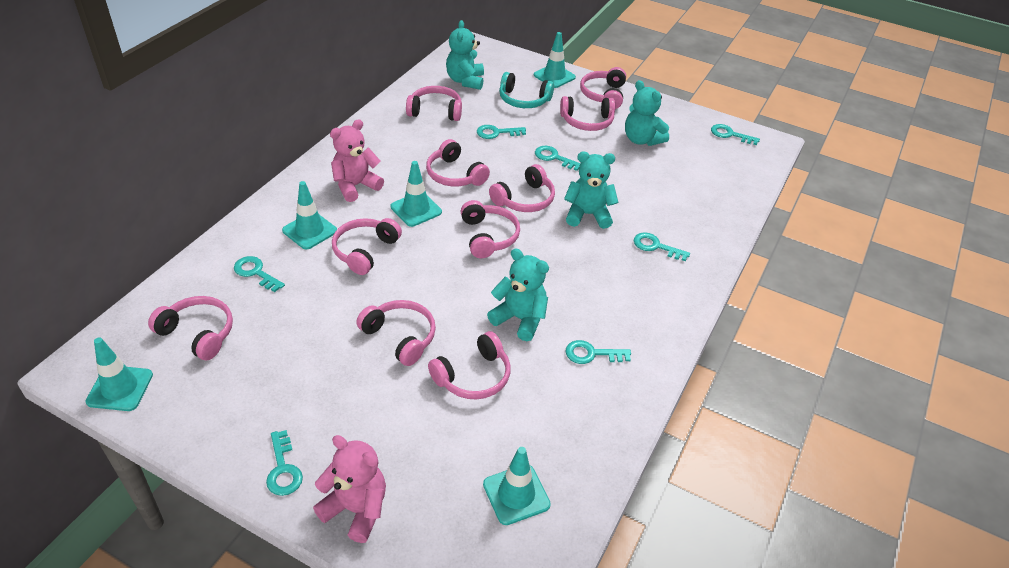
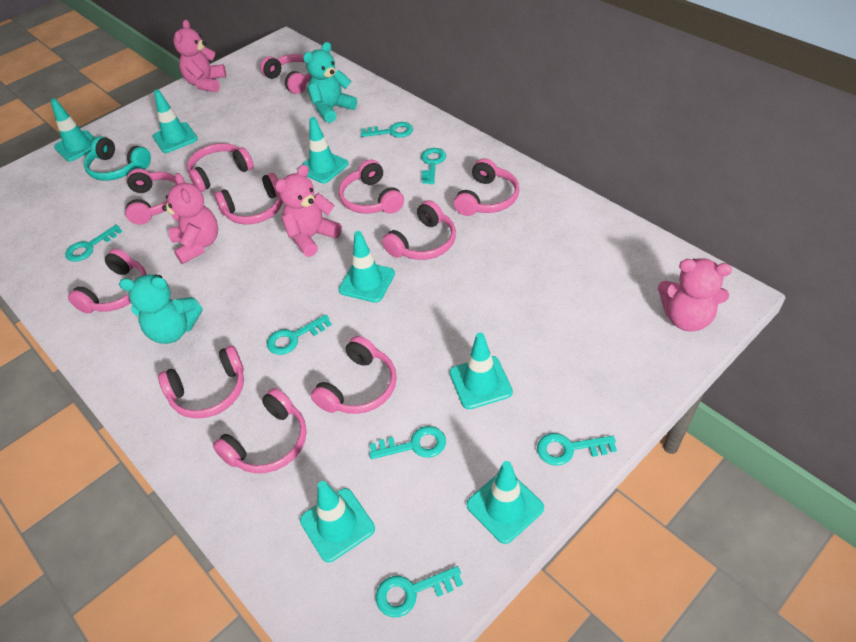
pink headphones: [148,296,233,360] [332,218,402,275] [356,300,436,366] [406,86,462,121] [426,139,490,187] [428,331,511,399] [461,200,520,258] [489,164,555,212] [560,96,615,131] [580,67,626,109] = 10 -> [68,249,147,314] [125,168,177,225] [158,346,244,419] [187,143,254,192] [213,388,307,473] [215,173,283,225] [260,54,312,94] [311,336,397,414] [339,160,404,214] [382,200,456,260] [454,158,519,216] = 11
pink teddy bear: [313,435,386,543] [330,119,384,202] = 2 -> [162,173,218,264] [173,20,226,92] [275,164,342,257] [658,258,732,331] = 4
turquoise teddy bear: [446,20,484,90] [487,248,549,341] [564,152,619,229] [625,80,669,146] = 4 -> [119,274,203,344] [303,42,357,123] = 2
turquoise traffic cone: [86,337,153,411] [282,181,337,250] [391,161,442,227] [483,447,551,525] [534,32,576,88] = 5 -> [50,98,95,162] [153,90,198,153] [298,117,349,183] [300,481,375,562] [339,231,395,303] [450,333,513,409] [466,461,544,544] = 7

